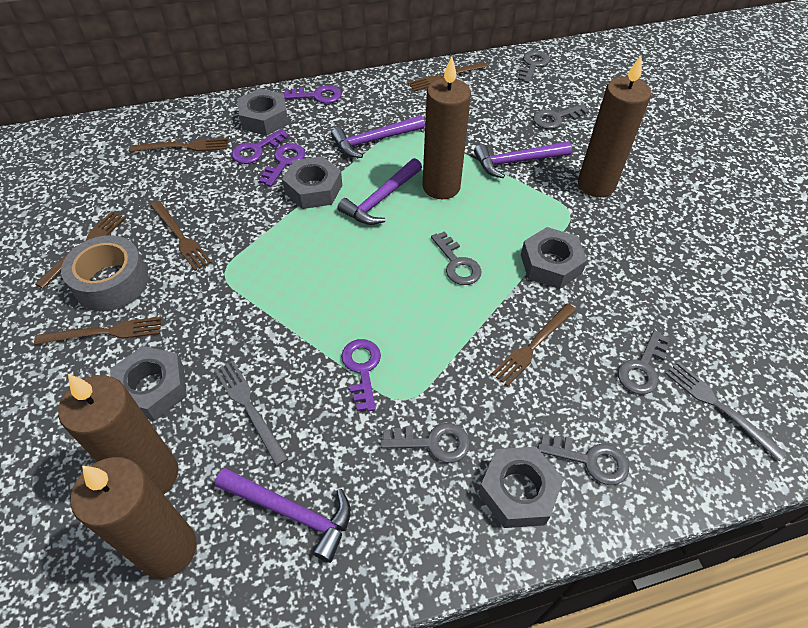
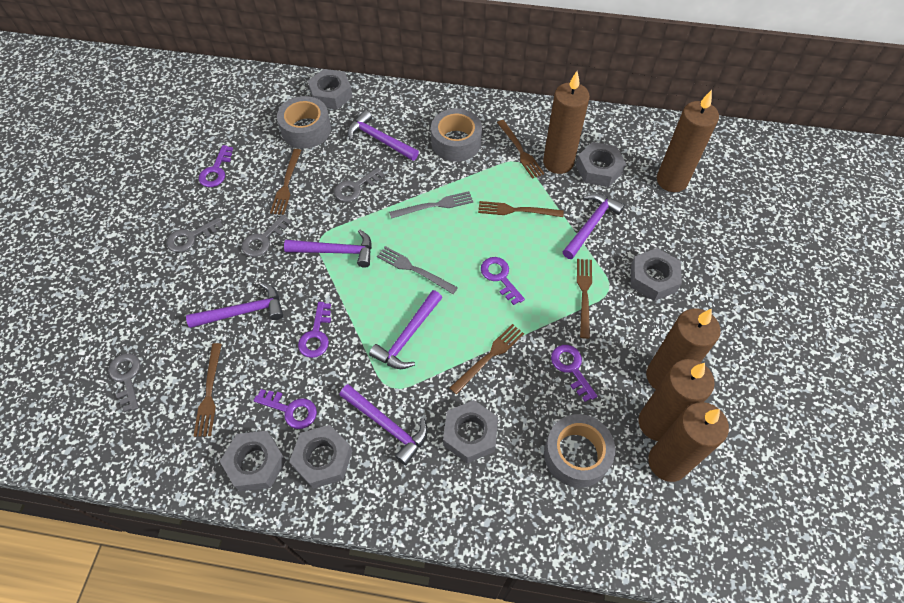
brown candle: [58,374,178,494] [71,457,197,579] [422,56,471,199] [578,55,651,197] = 4 -> [543,71,590,174] [638,359,715,441] [646,309,721,390] [648,402,729,482] [657,90,719,192] = 5
grey key: [381,423,470,463] [431,231,482,285] [518,51,550,83] [533,104,589,129] [538,434,629,485] [618,330,670,394] = 6 -> [108,353,140,413] [167,217,223,253] [242,215,291,257] [334,167,384,202] = 4
grey nut: [110,346,187,421] [238,88,289,135] [282,156,342,209] [478,447,564,528] [521,227,587,289] = 5 -> [220,431,286,491] [289,425,352,489] [308,69,353,109] [443,400,498,463] [576,142,626,187] [631,248,682,301] = 6
grey tape: [61,235,148,311] = 1 -> [277,96,331,148] [431,109,482,162] [544,414,615,488] = 3
purple hammer: [215,468,351,563] [331,115,425,158] [337,158,422,225] [474,141,572,178] = 4 -> [186,283,283,328] [284,230,372,268] [339,384,427,465] [348,110,419,161] [369,290,442,369] [562,193,625,259] = 6
purple key: [232,129,289,164] [259,143,305,187] [284,85,341,104] [341,339,381,412] = 4 -> [199,145,233,187] [253,389,317,429] [298,302,331,358] [481,257,525,305] [551,345,598,402] = 5

